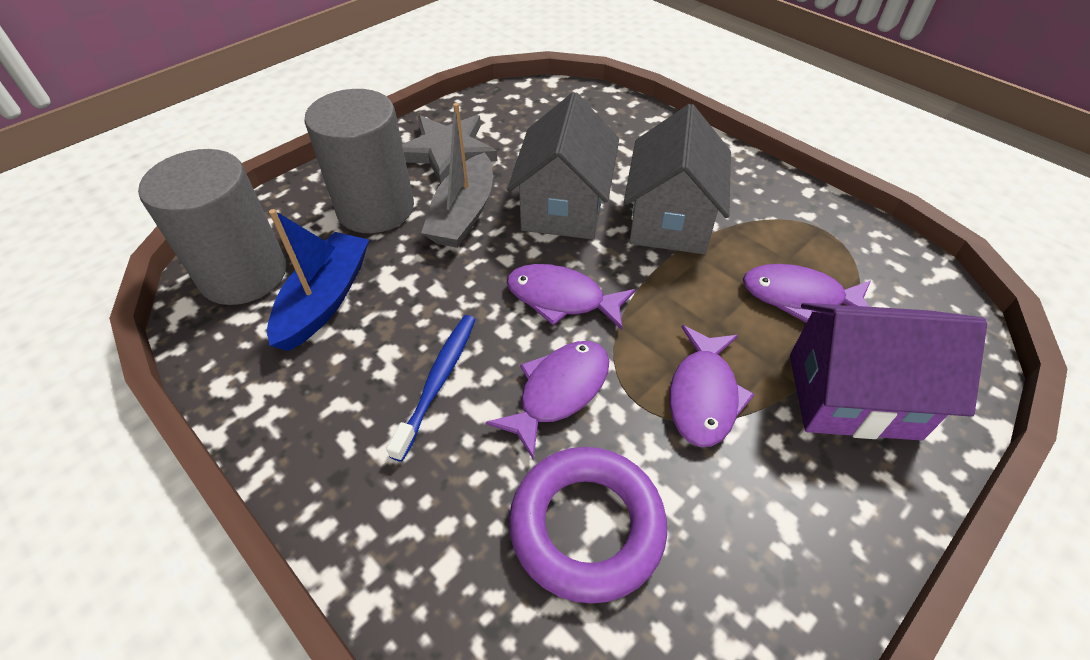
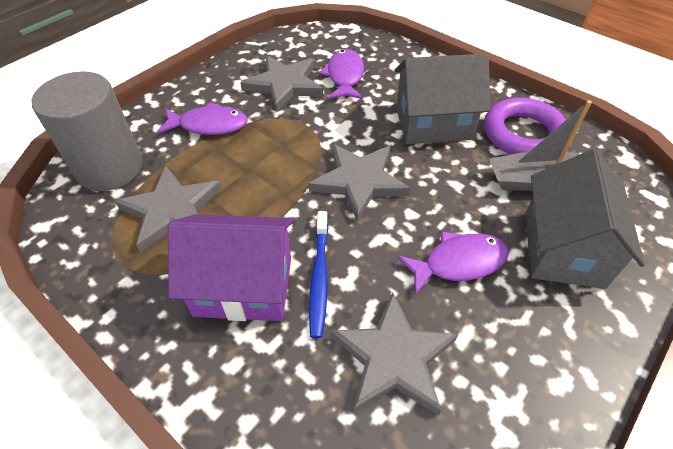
blue boat: [267,209,369,351] = 1 -> none = 0
grey cylinder: [138,149,286,305] [304,89,414,233] = 2 -> [32,71,143,191] = 1
grey star: [402,115,498,184] = 1 -> [115,166,222,252] [240,55,323,112] [309,143,410,222] [331,292,458,415] = 4
purple fish: [486,341,609,460] [507,264,636,330] [669,325,755,447] [743,264,871,323] = 4 -> [157,102,248,135] [319,49,364,99] [397,231,509,295] = 3

